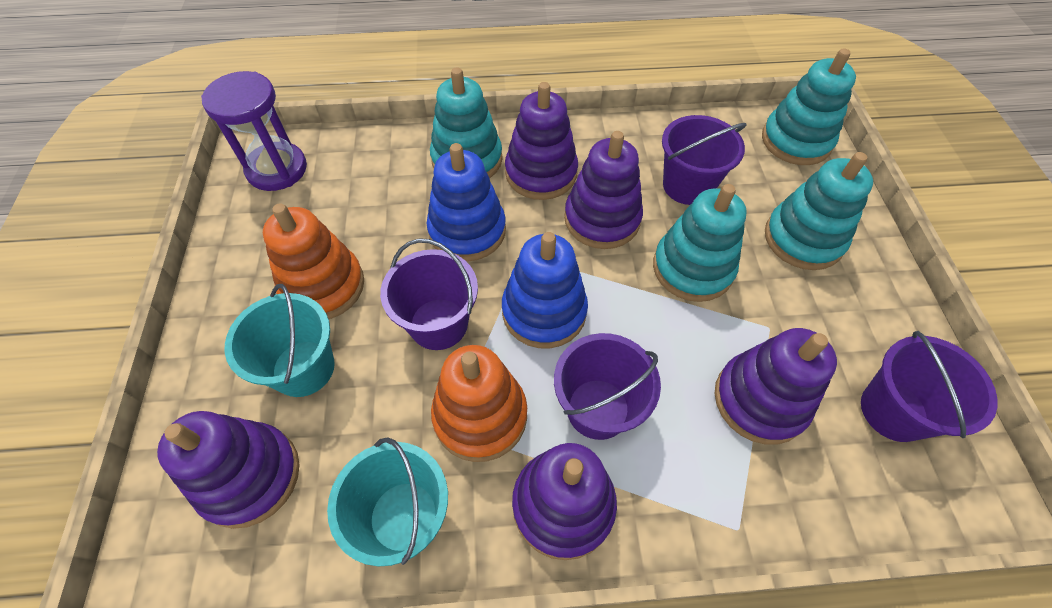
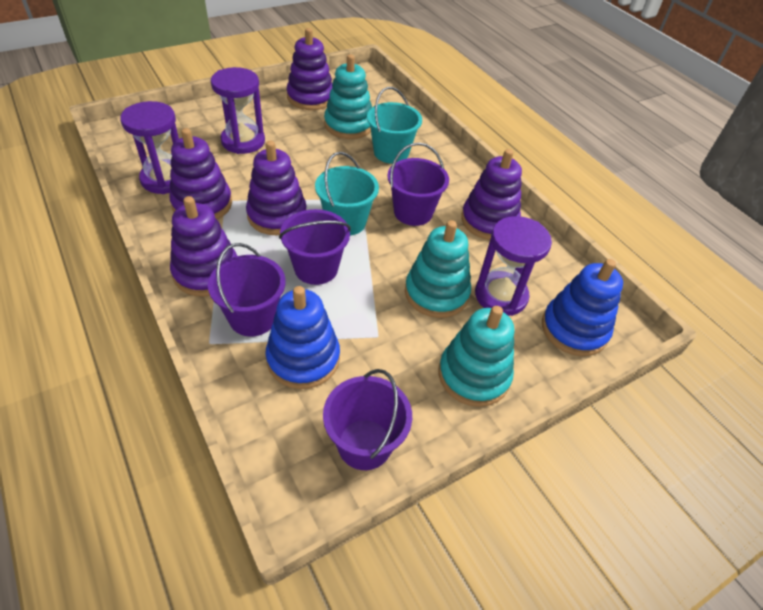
orange stacking toy: [263,203,364,319] [431,345,527,462] = 2 -> none = 0
purple hourglass: [201,71,307,191] = 1 -> [120,101,179,194] [211,67,265,154] [475,216,552,316] = 3
turquoise stacking toy: [430,67,503,178] [653,184,747,302] [762,48,856,165] [765,152,873,270] = 4 -> [324,54,372,139] [405,220,471,318] [438,306,514,407] = 3

